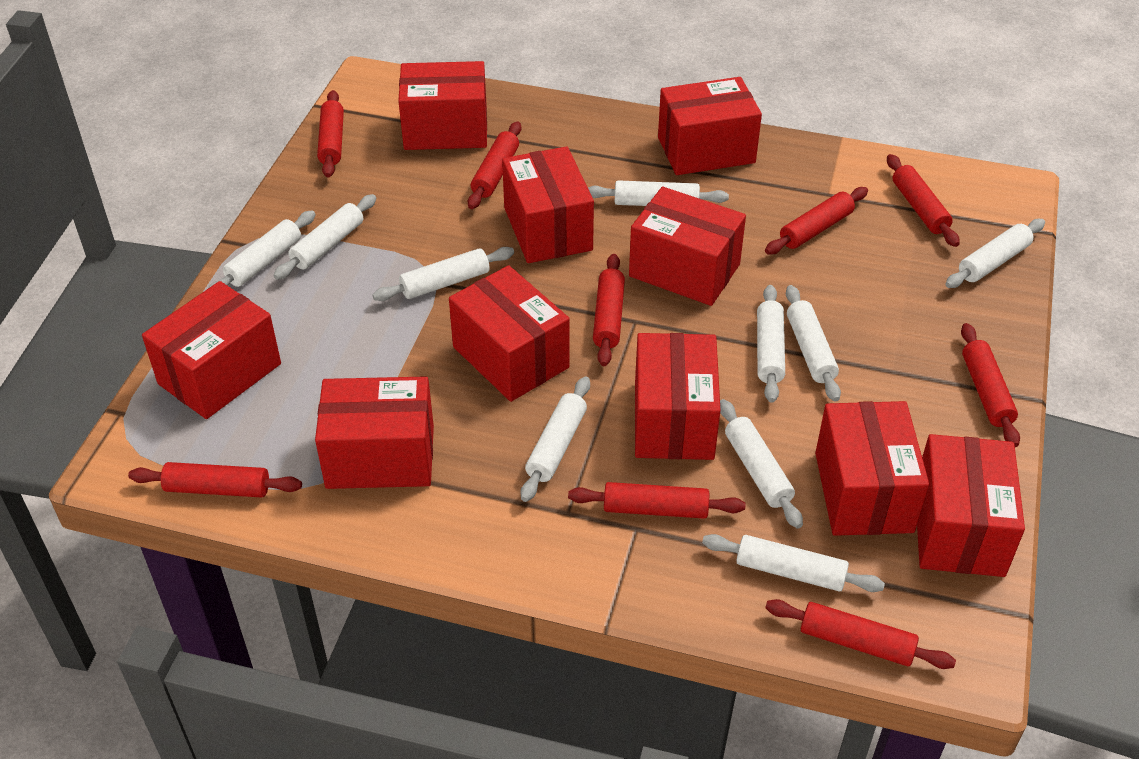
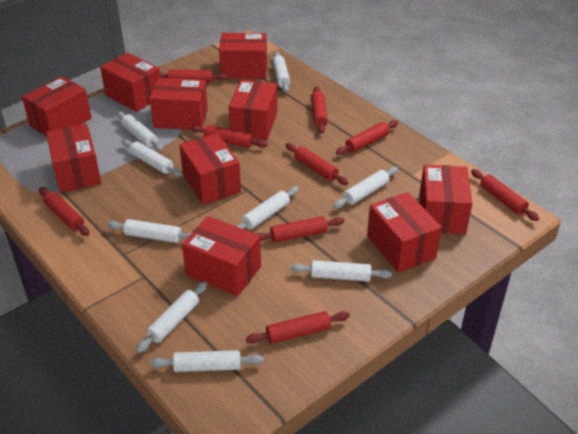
white rolling pin: [208,210,316,288] [273,194,376,280] [373,247,514,301] [521,376,590,502] [588,180,729,206] [702,534,885,592] [720,399,803,529] [757,285,785,403] [786,285,841,402] [945,219,1045,288] = 10 -> [107,219,192,243] [117,111,163,151] [122,139,182,177] [136,281,208,353] [150,350,264,372] [236,186,299,229] [272,51,290,93] [291,260,392,282] [333,167,398,208] = 9

